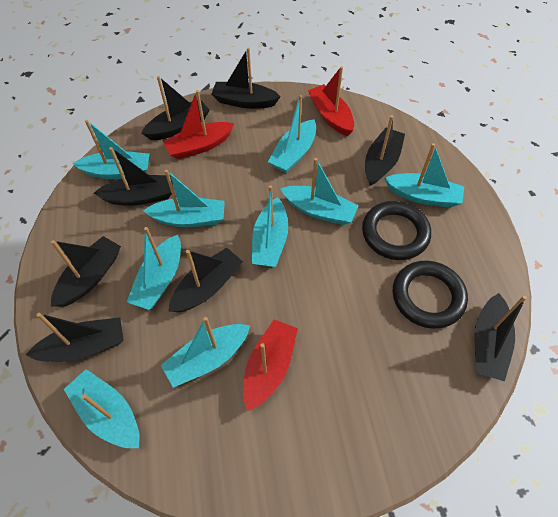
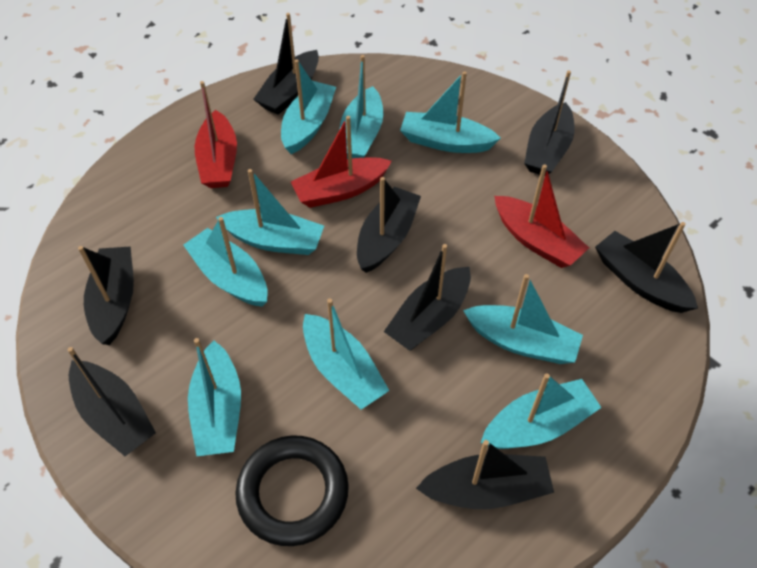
black ring: [362,201,431,260] [393,261,468,329] = 2 -> [235,435,349,546] = 1

